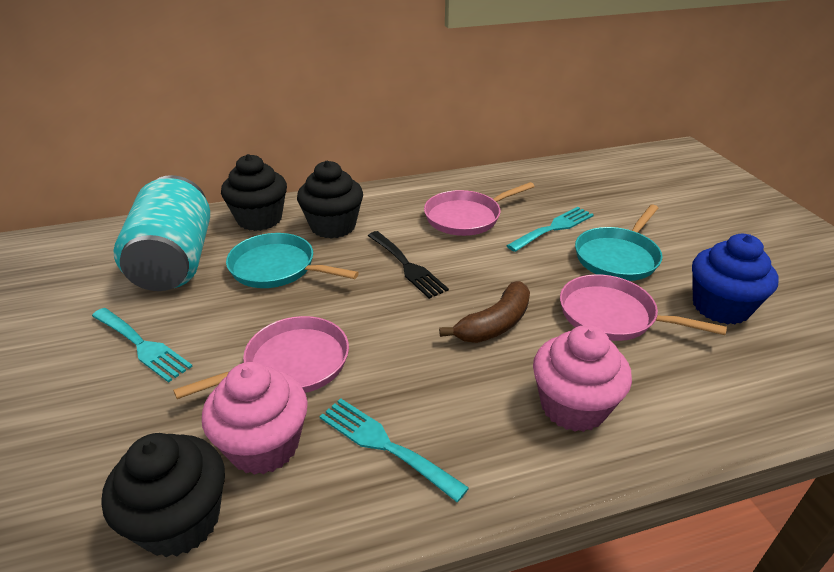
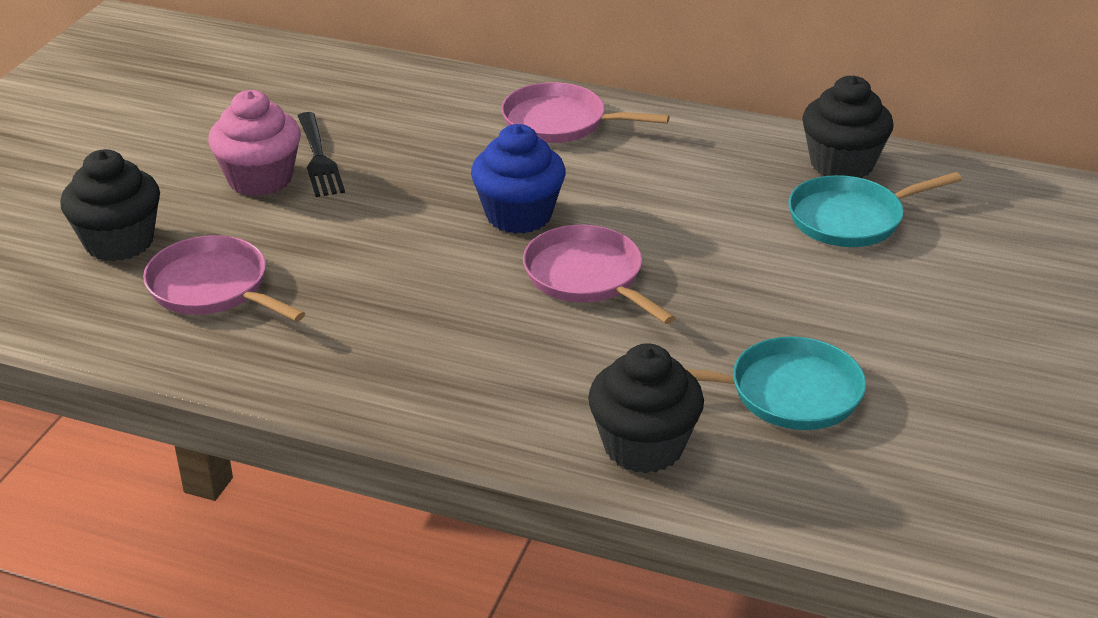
brown banana: [439,281,530,343] = 1 -> none = 0
pink cupcake: [202,362,308,475] [533,325,632,432] = 2 -> [208,90,301,196] = 1
turquoise can: [113,175,210,291] = 1 -> none = 0
turquoise fork: [92,308,193,383] [320,398,469,502] [506,207,594,252] = 3 -> none = 0

